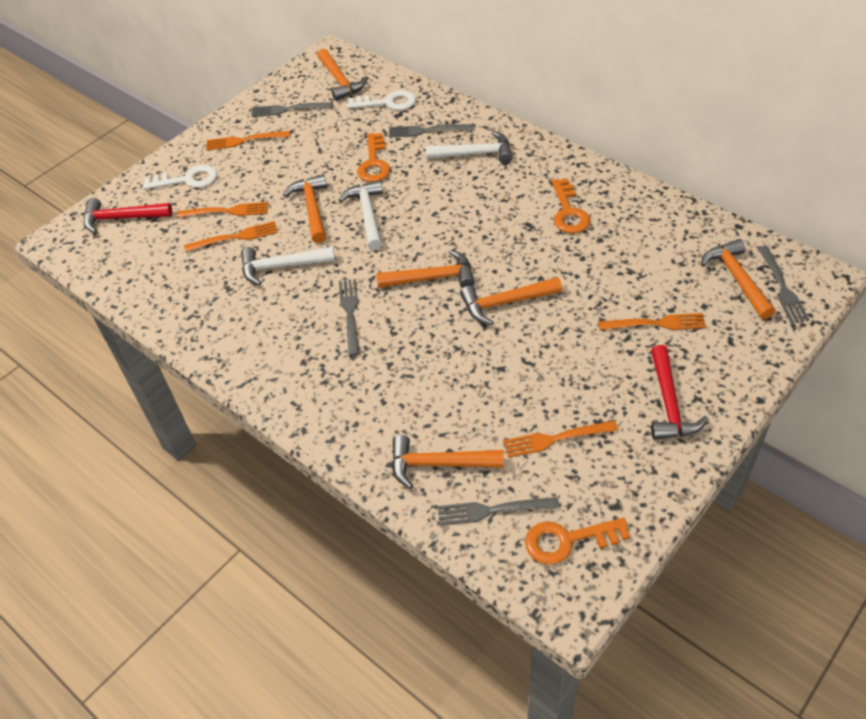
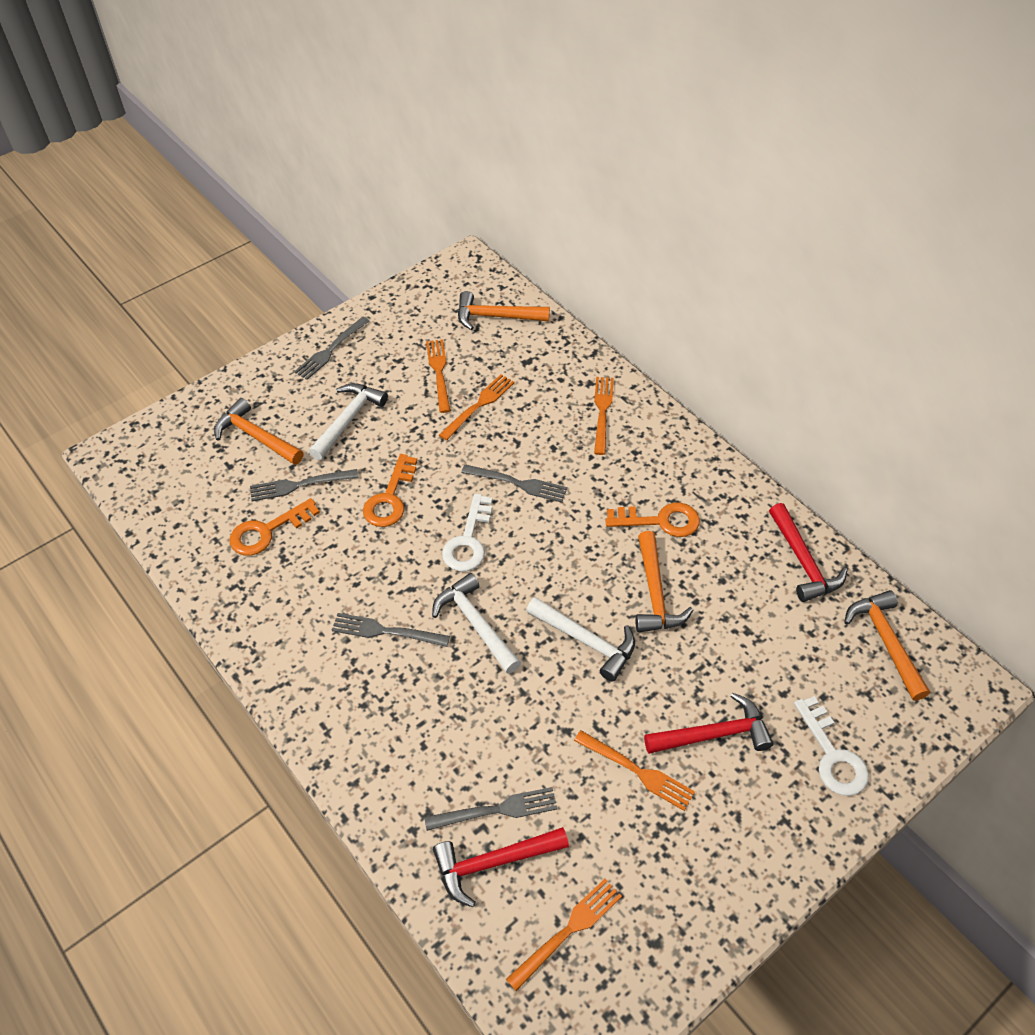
orange hammer: [283,174,327,243] [317,49,368,101] [376,250,475,288] [392,435,504,489] [460,277,562,325] [701,239,775,319] = 6 -> [214,398,303,465] [458,291,550,330] [635,531,693,633] [844,590,930,701] = 4
red hammer: [84,198,172,234] [651,345,708,440] = 2 -> [433,827,569,907] [644,693,774,754] [769,503,847,602] = 3

